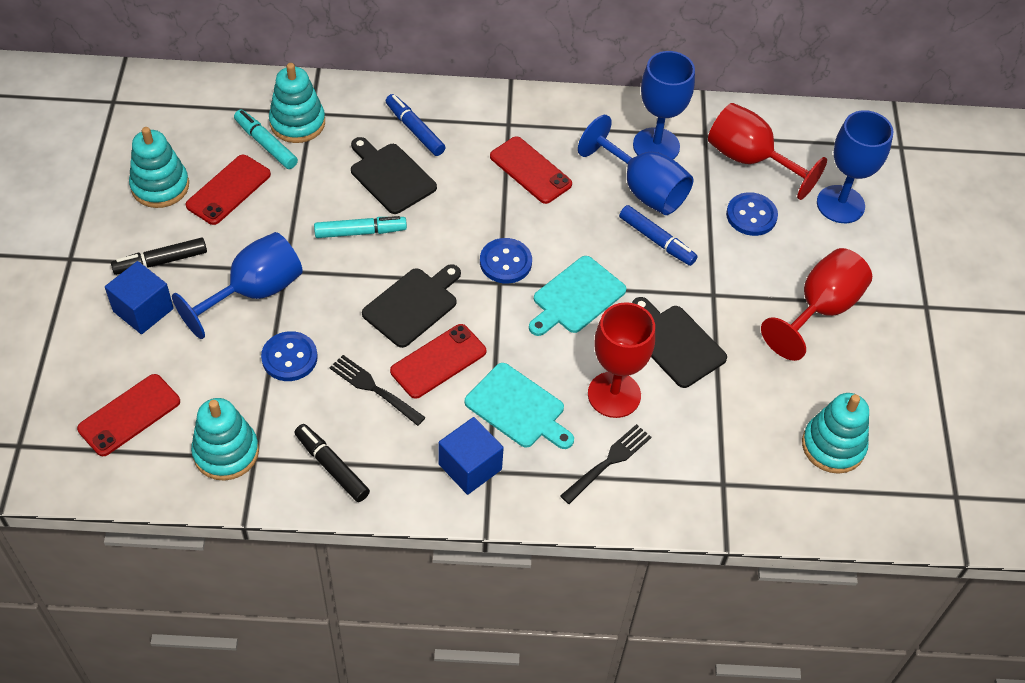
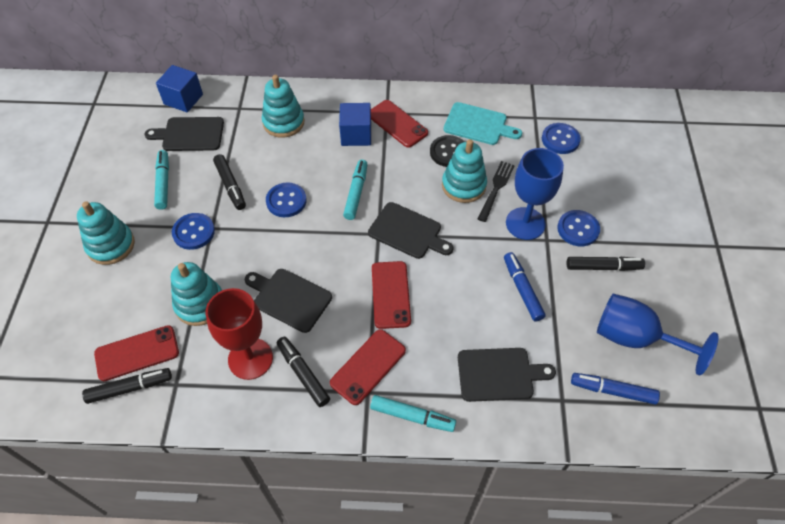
black button: none = 0 -> [430,135,465,167] = 1
black cutting board: [351,137,437,214] [362,264,461,348] [632,297,727,388] = 3 -> [144,117,224,151] [245,269,332,333] [368,202,453,259] [458,348,556,402] = 4
black fork: [330,355,426,426] [560,424,651,504] = 2 -> [478,161,515,222] = 1
black marker: [111,238,207,275] [294,424,370,502] = 2 -> [82,368,172,404] [213,154,246,210] [277,337,330,407] [567,257,645,271] = 4
blue button: [261,331,318,381] [480,238,532,284] [726,192,778,236] = 3 -> [172,213,215,250] [266,183,307,217] [542,123,581,154] [557,210,600,246] = 4
blue goblet: [172,232,303,339] [578,115,693,215] [633,51,695,159] [817,110,893,223] = 4 -> [506,148,564,240] [597,294,719,375] = 2
red goblet: [588,302,655,418] [708,103,827,200] [761,248,872,361] = 3 -> [205,288,273,380] = 1
turquoise cutting board: [464,363,574,449] [529,256,626,336] = 2 -> [444,102,522,145] = 1
turquoise marker: [234,110,298,169] [314,216,407,238] = 2 -> [154,150,169,210] [343,160,368,220] [370,395,456,432] = 3

